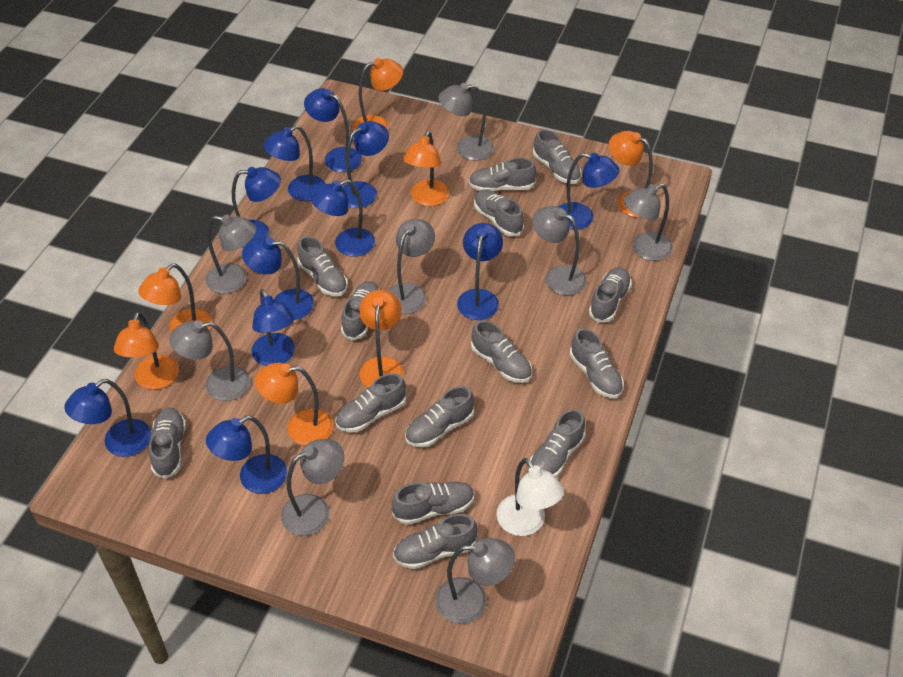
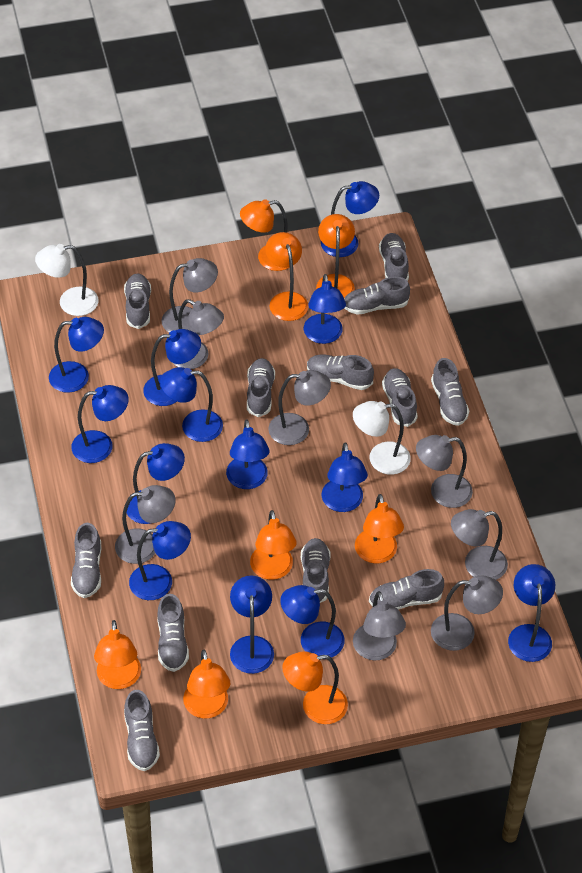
blue lamp: [64,379,151,457] [206,416,287,494] [232,167,281,248] [242,237,314,320] [252,289,295,366] [263,125,326,201] [304,88,362,172] [311,179,375,257] [342,121,389,208] [457,223,503,320] [559,153,619,230] = 11 -> [49,317,104,393] [71,385,129,463] [127,443,185,524] [129,521,191,600] [143,329,201,406] [160,367,223,442] [226,419,270,489] [230,575,274,674] [280,585,345,658] [304,274,346,344] [321,181,379,257] [322,442,368,512] [508,564,555,662] = 13
grey shoe: [149,408,186,479] [297,236,348,297] [335,373,406,432] [341,281,380,340] [392,482,475,525] [393,514,478,569] [405,386,474,447] [468,158,537,191] [471,320,532,383] [474,189,524,236] [530,409,585,478] [533,129,581,184] [570,328,624,398] [589,267,632,323] = 14 -> [71,523,101,598] [124,273,151,329] [124,690,160,771] [157,594,189,672] [247,358,275,417] [301,538,330,603] [307,354,374,390] [344,277,410,315] [369,569,444,610] [379,233,409,281] [382,368,418,427] [431,358,469,426] = 12
orange lamp: [114,312,179,390] [138,264,212,332] [255,363,333,446] [352,58,403,130] [359,290,404,388] [403,131,449,206] [609,131,653,218] = 7 -> [94,620,141,689] [183,649,230,719] [240,199,290,271] [250,510,297,580] [265,232,308,321] [282,651,348,724] [316,214,355,298] [355,494,404,563] = 8
white lamp: [497,458,564,536] = 1 -> [35,244,98,316] [353,401,411,475] = 2

